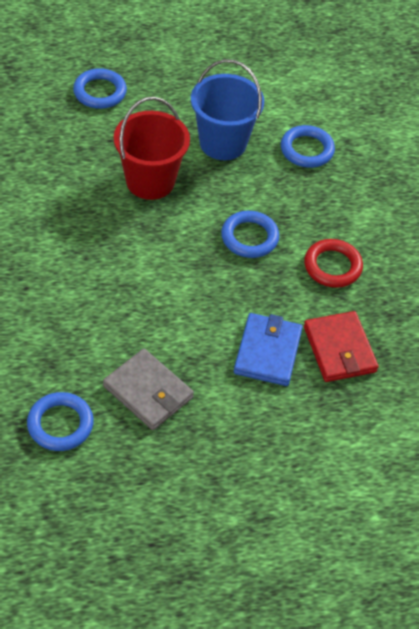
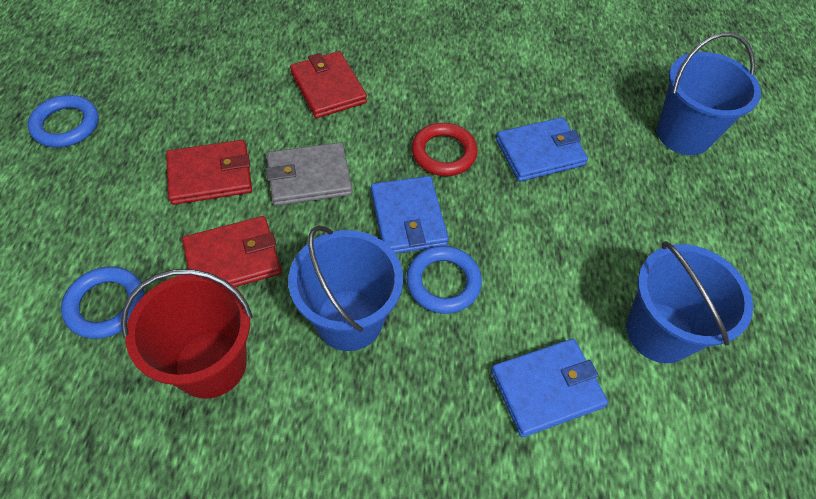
blue bucket: [191,59,264,160] = 1 -> [288,225,403,351] [626,241,753,363] [657,33,761,155] = 3
blue ring: [27,392,94,451] [73,68,127,109] [221,211,279,258] [281,125,335,168] = 4 -> [28,95,99,148] [61,266,145,339] [406,246,482,314] = 3
blue wallet: [234,313,303,386] = 1 -> [371,176,449,254] [491,339,608,437] [496,117,588,182] = 3
red wallet: [304,311,379,382] = 1 -> [166,140,252,205] [182,216,282,287] [290,51,367,118] = 3

